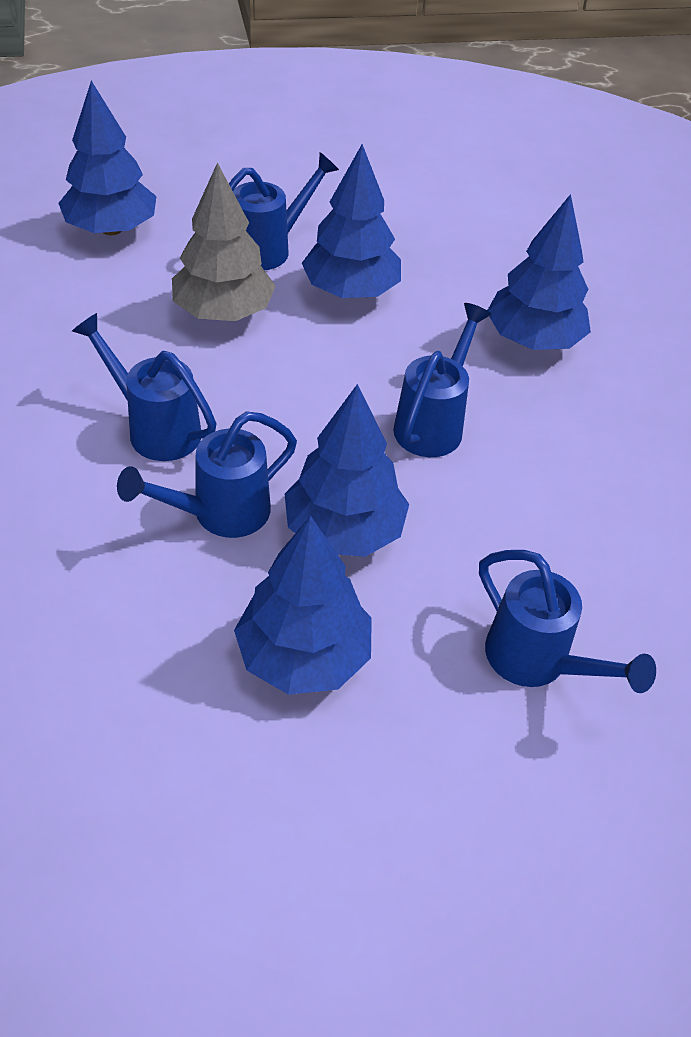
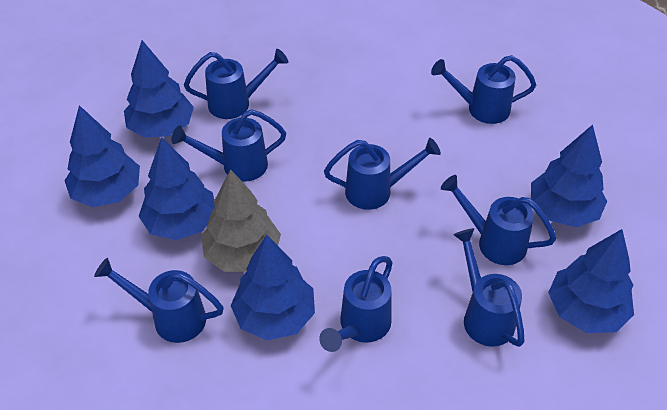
blue tree: [58,81,157,235] [234,516,372,695] [285,384,409,557] [302,144,401,298] [487,194,591,350] = 5 -> [64,105,140,207] [124,40,194,138] [138,137,215,240] [231,235,315,340] [531,124,607,227] [548,229,634,333] = 6
blue watering can: [72,313,217,461] [117,411,297,538] [229,152,339,270] [393,303,491,457] [479,550,656,693] = 5 -> [94,258,224,343] [171,109,286,182] [184,49,288,119] [319,256,393,352] [324,138,441,210] [431,55,536,124] [441,175,556,265] [453,228,525,347] = 8

